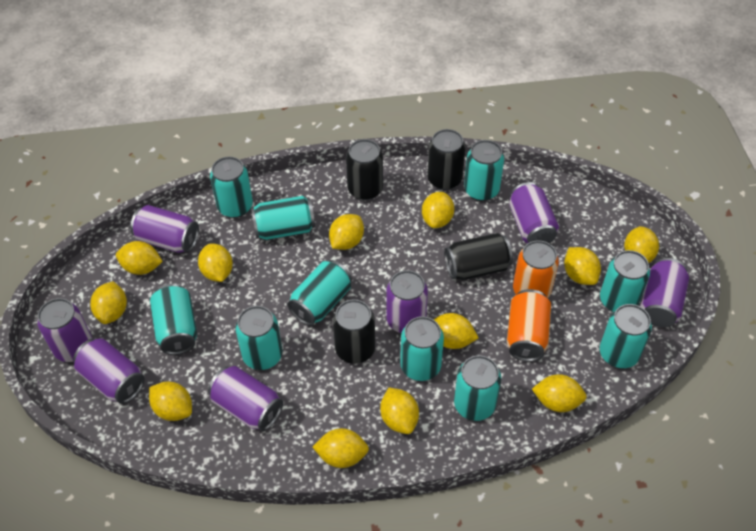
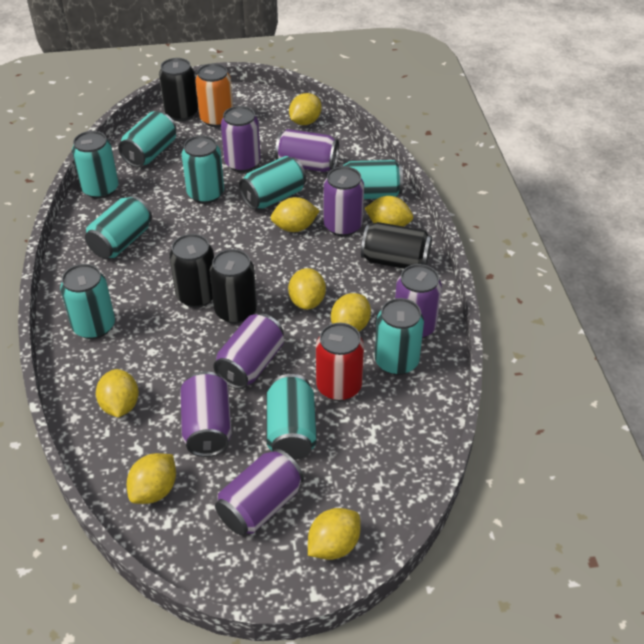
orange can: [507,289,551,362] [513,240,559,298] = 2 -> [195,63,233,127] = 1
red can: none = 0 -> [316,323,364,401] = 1
turquoise can: [150,284,197,355] [210,157,253,218] [235,306,283,370] [251,196,315,240] [287,260,352,326] [400,316,444,381] [454,355,501,421] [464,140,504,201] [600,250,650,312] [600,304,652,368] = 10 -> [60,264,115,339] [72,131,118,199] [85,195,152,258] [118,111,176,167] [182,135,224,204] [239,156,306,209] [266,374,317,460] [340,160,403,199] [375,298,424,375] = 9
yellow lemon: [90,281,127,324] [116,241,163,275] [149,381,192,421] [198,244,233,282] [313,428,369,468] [329,214,364,250] [380,388,419,434] [422,192,454,228] [433,313,479,349] [532,374,587,412] [564,247,601,285] [624,226,659,263] = 12 -> [96,369,139,417] [127,453,176,504] [271,197,320,232] [288,268,326,310] [289,93,322,125] [308,508,361,560] [331,293,371,332] [365,196,413,227] = 8

